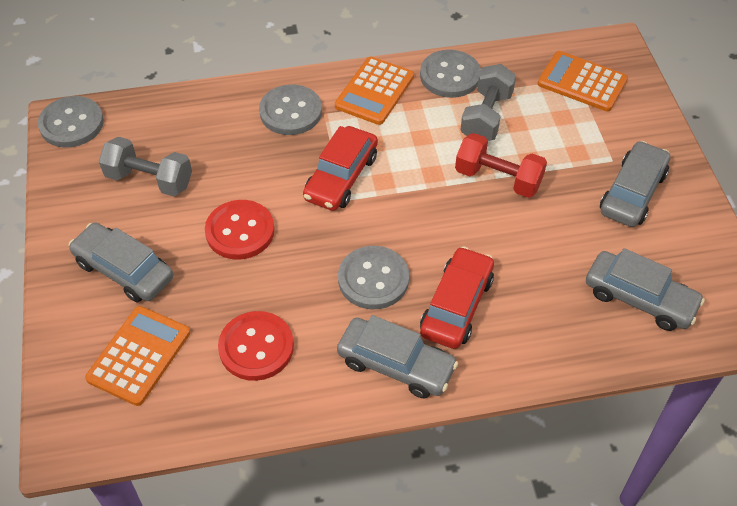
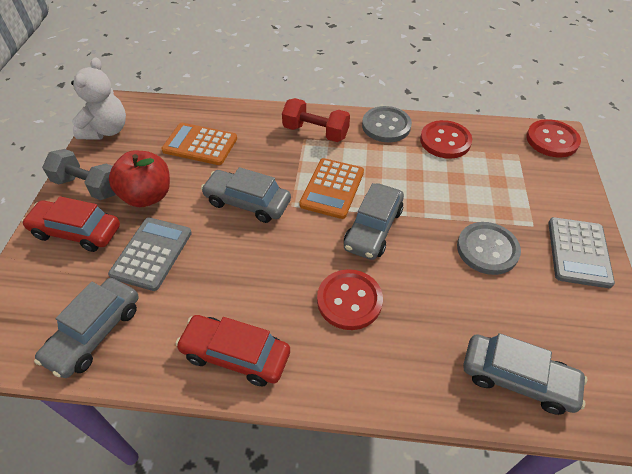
grey button: [38,96,104,148] [259,84,322,135] [338,246,409,309] [420,50,481,98] = 4 -> [362,106,412,142] [457,222,521,275] = 2
grey calculator: none = 0 -> [108,217,192,291] [548,217,615,288] = 2
grey dumbbell: [99,137,192,196] [460,64,516,141] = 2 -> [42,149,116,200] = 1
orange calculator: [85,306,190,406] [335,57,414,125] [538,51,628,111] = 3 -> [161,123,237,165] [299,158,364,219] = 2
red apple: none = 0 -> [109,151,170,207] = 1
red button: [205,200,275,260] [218,311,294,381] = 2 -> [317,269,383,330] [420,120,472,159] [526,119,581,157] = 3
white teddy bear: none = 0 -> [71,57,126,140] = 1

